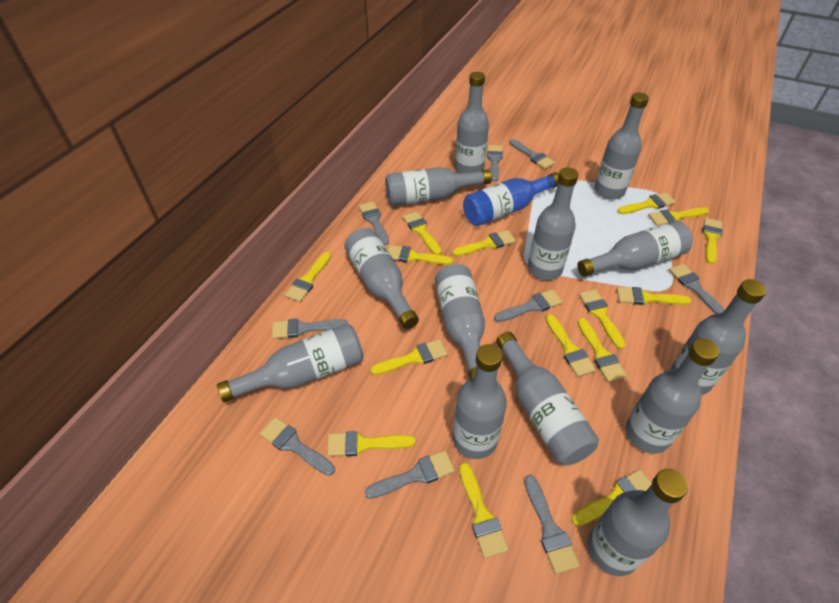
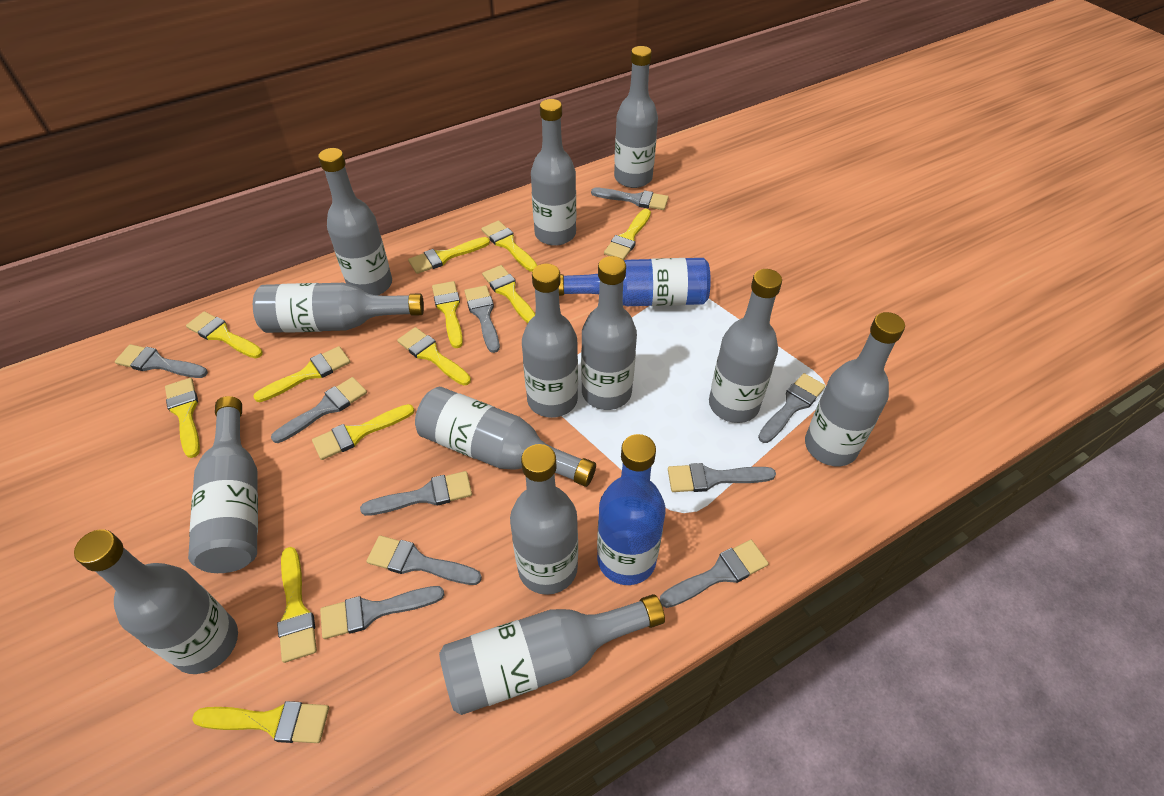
blue bottle: [463,172,559,226] = 1 -> [559,258,711,306] [597,434,666,585] = 2
grey brush: [260,417,335,476] [272,318,348,339] [359,202,389,245] [365,450,455,499] [487,145,503,181] [494,289,562,322] [509,139,555,169] [524,475,580,574] [669,264,725,314] = 9 -> [115,344,208,378] [271,377,367,443] [320,586,444,639] [360,471,472,516] [366,535,482,585] [464,285,500,353] [591,188,669,210] [660,540,769,608] [668,463,776,492] [758,373,826,443] = 10
yellow brush: [285,252,331,302] [327,431,416,456] [370,339,448,375] [388,245,453,265] [403,211,441,255] [452,230,516,256] [459,462,509,558] [546,314,596,377] [572,469,652,526] [577,318,627,382] [579,289,626,349] [617,193,675,214] [617,287,691,305] [648,208,709,226] [703,218,723,264] = 15 -> [165,378,200,458] [186,311,263,359] [192,701,329,743] [253,346,350,402] [277,547,317,663] [312,404,415,460] [397,327,471,386] [408,237,490,274] [432,281,463,348] [481,220,537,272] [482,265,535,323] [604,209,651,260] = 12

